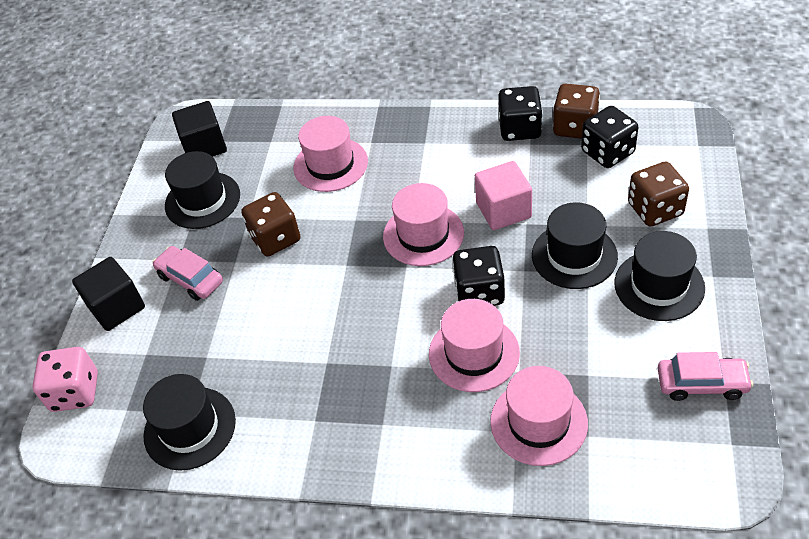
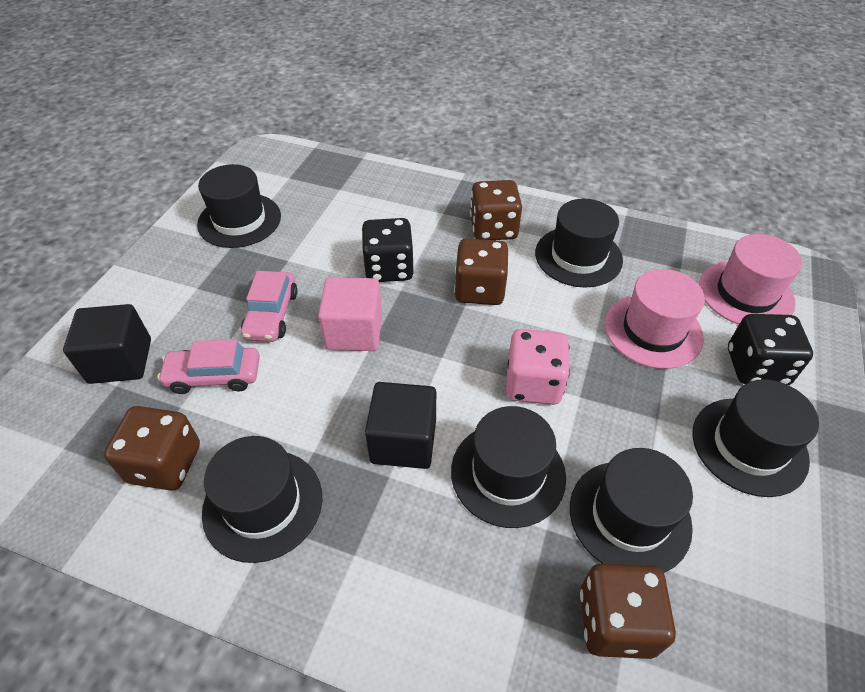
black dice: [452,246,505,306] [498,86,542,141] [581,106,638,168] = 3 -> [362,218,414,282] [728,314,813,385] = 2
black hat: [143,374,236,471] [165,151,240,229] [532,202,618,289] [614,231,705,321] = 4 -> [197,164,281,248] [202,436,322,563] [451,406,566,528] [535,199,623,288] [570,448,693,573] [692,379,819,497] = 6
brown dice: [241,192,300,257] [553,84,600,139] [628,162,689,227] = 3 -> [104,406,200,491] [454,239,509,305] [470,180,522,240] [580,563,676,659] = 4
pink hat: [293,116,368,192] [383,183,464,266] [429,299,520,392] [490,366,588,466] = 4 -> [605,269,705,369] [699,234,802,324] = 2

